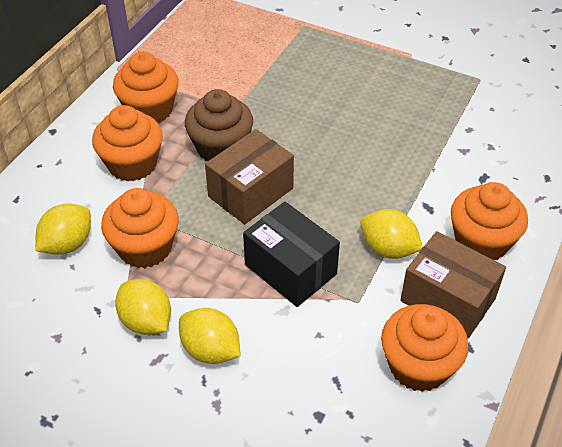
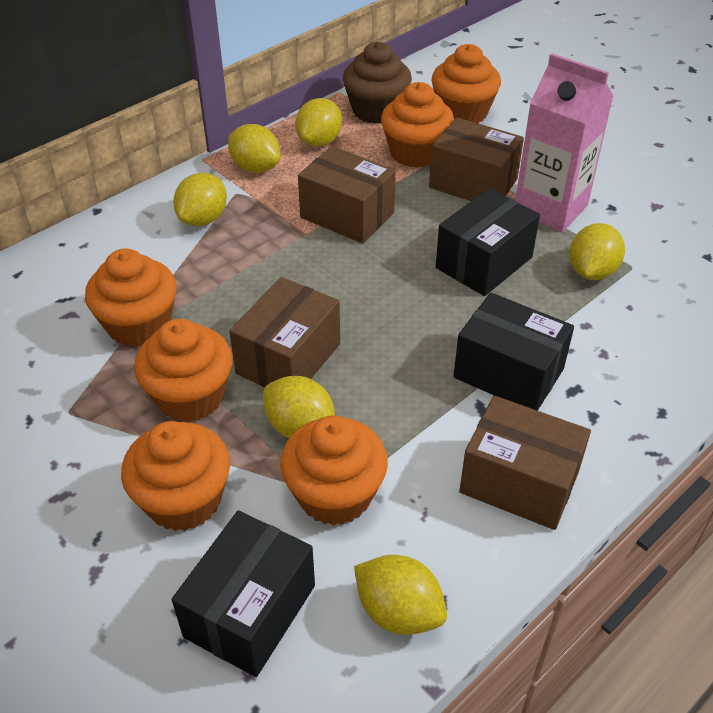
black box: [243,202,340,307] = 1 -> [172,510,315,677] [436,188,540,296] [453,293,574,411] = 3
brown box: [205,129,294,224] [400,231,506,338] = 2 -> [229,277,340,387] [298,146,396,243] [429,117,524,201] [459,396,591,530] = 4
orange cupcake: [92,105,163,182] [101,188,178,268] [113,52,179,123] [381,304,469,392] [451,182,528,260] = 5 -> [85,249,177,347] [121,421,230,531] [134,319,233,422] [280,416,388,526] [381,82,454,168] [432,44,501,124] = 6
pink carton: none = 0 -> [515,53,614,232] = 1
yellow lemon: [35,204,91,255] [115,279,171,335] [179,308,241,364] [361,209,423,259] = 4 -> [173,173,227,226] [228,124,281,173] [263,376,335,438] [295,98,342,147] [354,555,447,635] [569,223,625,280] = 6

